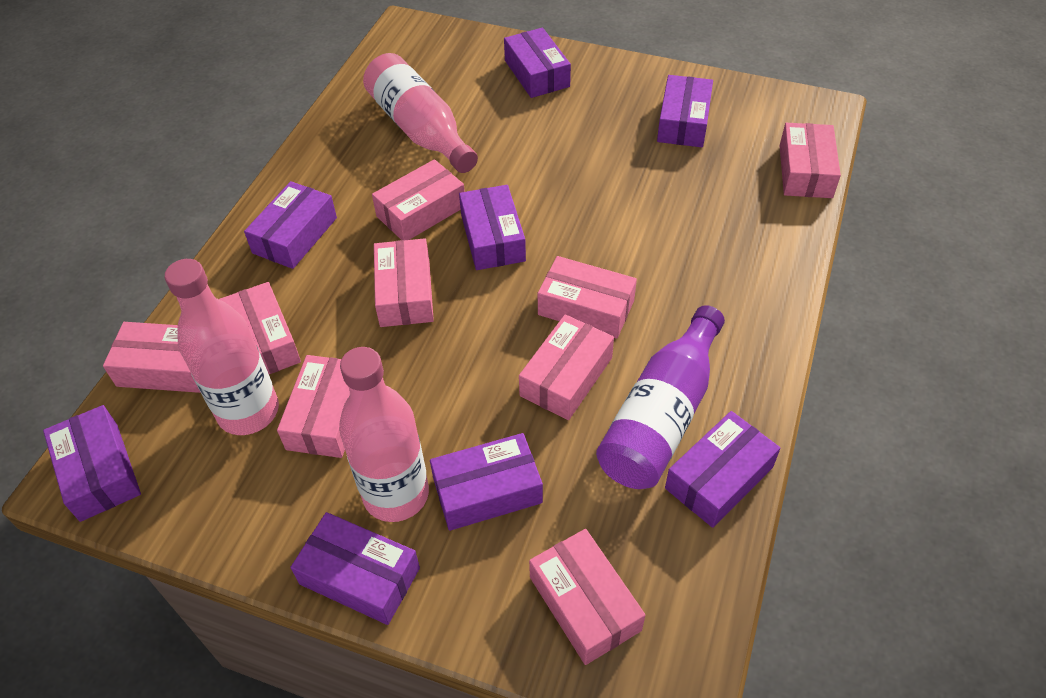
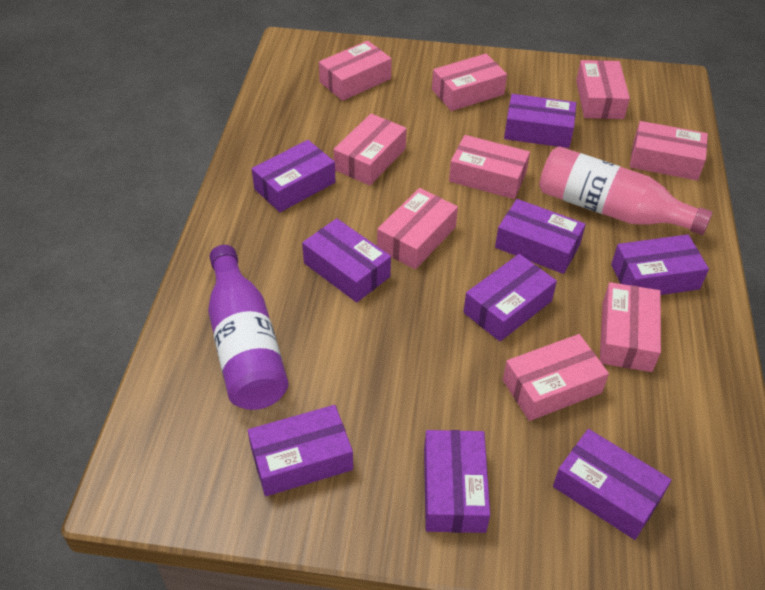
pink bottle: [165,259,279,435] [339,347,429,522] [363,53,478,173] = 3 -> [539,146,713,235] = 1
purple box: [43,405,141,522] [244,181,337,269] [291,512,420,625] [430,433,543,531] [459,185,526,270] [504,28,571,98] [657,75,713,147] [665,411,781,528] = 8 -> [248,405,353,496] [252,140,336,212] [302,218,391,302] [424,430,490,533] [463,254,557,341] [495,199,586,274] [504,94,576,148] [553,429,672,540] [611,234,709,295] = 9

